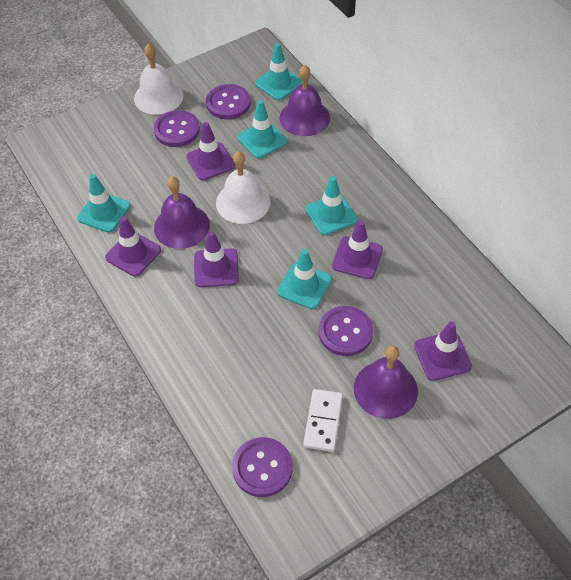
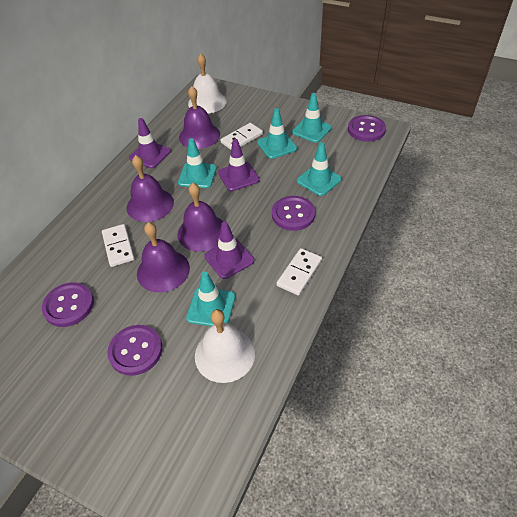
purple bell: [154,177,210,249] [279,65,330,136] [354,346,418,419] = 3 -> [127,155,174,222] [137,222,190,293] [177,183,223,252] [179,86,220,149] = 4
purple traffic cone: [105,217,161,277] [186,122,235,180] [194,231,239,287] [332,220,383,279] [414,321,472,381] = 5 -> [129,118,171,168] [204,221,254,279] [218,139,260,191] = 3
white domino: [303,389,343,452] = 1 -> [102,224,135,267] [221,123,263,150] [276,248,322,295] = 3

